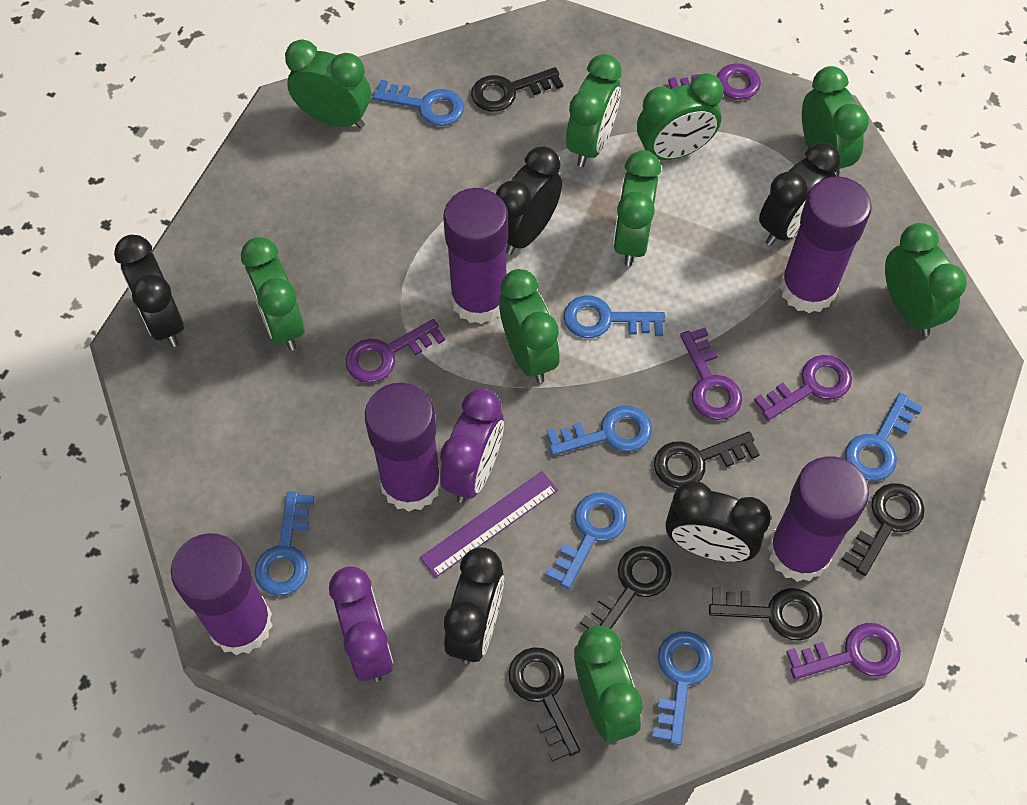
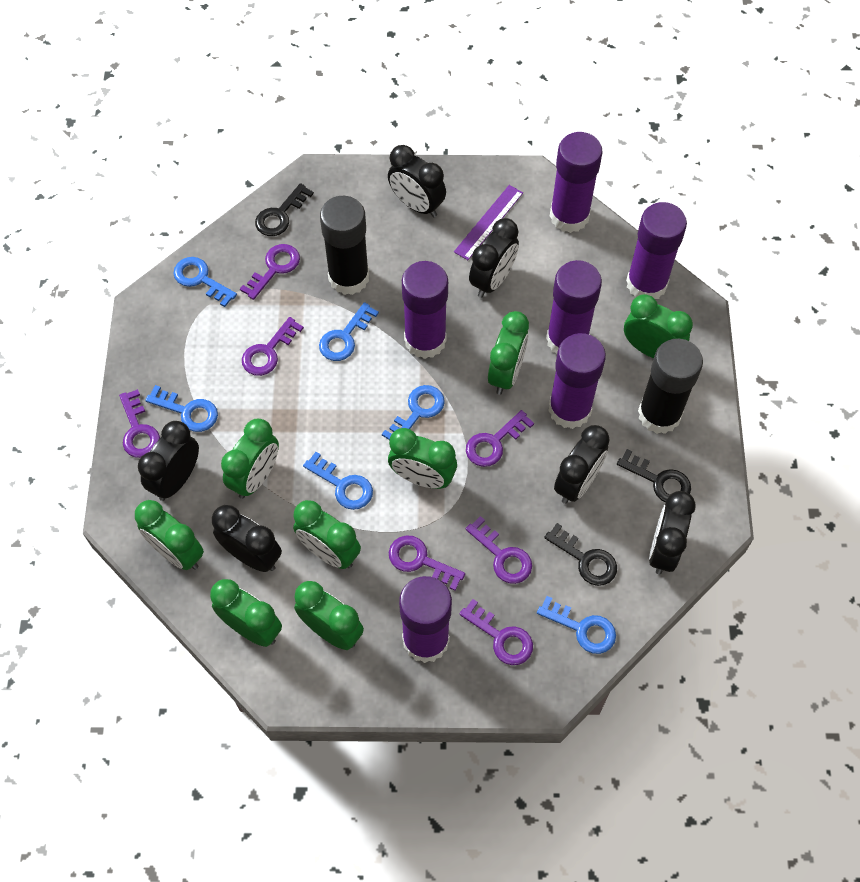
black clock: [114,235,184,347] [444,547,504,664] [496,146,562,255] [666,481,771,562] [759,143,840,246] = 5 -> [138,421,199,501] [212,505,282,572] [388,145,446,217] [469,218,519,298] [554,425,610,504] [649,491,696,575] = 6
black glue stick: none = 0 -> [320,196,369,295] [638,339,703,434] = 2
black key: [471,67,563,112] [508,647,580,762] [580,546,672,629] [654,431,760,488] [709,587,823,641] [842,483,924,576] = 6 -> [255,183,314,236] [544,523,617,586] [617,449,691,502] = 3
blue key: [254,492,314,596] [372,80,464,126] [546,492,627,589] [547,405,652,456] [563,296,665,338] [652,632,713,745] [845,393,923,481] = 7 -> [145,385,218,432] [173,257,237,307] [303,452,373,510] [319,302,379,361] [382,385,445,440] [537,596,616,654] = 6
green clock: [241,237,305,351] [285,40,371,129] [499,269,560,383] [566,54,621,167] [574,626,643,742] [613,150,661,266] [637,73,724,160] [802,66,869,177] [885,223,967,336] = 9 -> [135,500,204,570] [210,579,282,647] [221,419,279,499] [293,500,361,569] [294,581,364,650] [388,428,457,489] [488,311,529,395] [624,294,693,358] = 8
purple clock: [329,566,393,682] [440,389,504,503] = 2 -> none = 0
purple glue stick: [171,533,273,655] [365,383,441,512] [443,188,508,324] [768,456,869,582] [779,176,872,313] = 5 -> [399,576,452,663] [402,261,448,359] [546,260,602,354] [548,333,606,429] [550,132,603,233] [626,202,687,299] = 6
purple key: [346,319,445,383] [668,63,761,100] [680,328,742,420] [754,355,852,421] [786,623,901,679] = 5 -> [119,389,160,458] [240,244,300,300] [242,317,304,376] [389,535,465,591] [459,599,533,665] [465,516,532,584] [466,410,534,467] = 7

